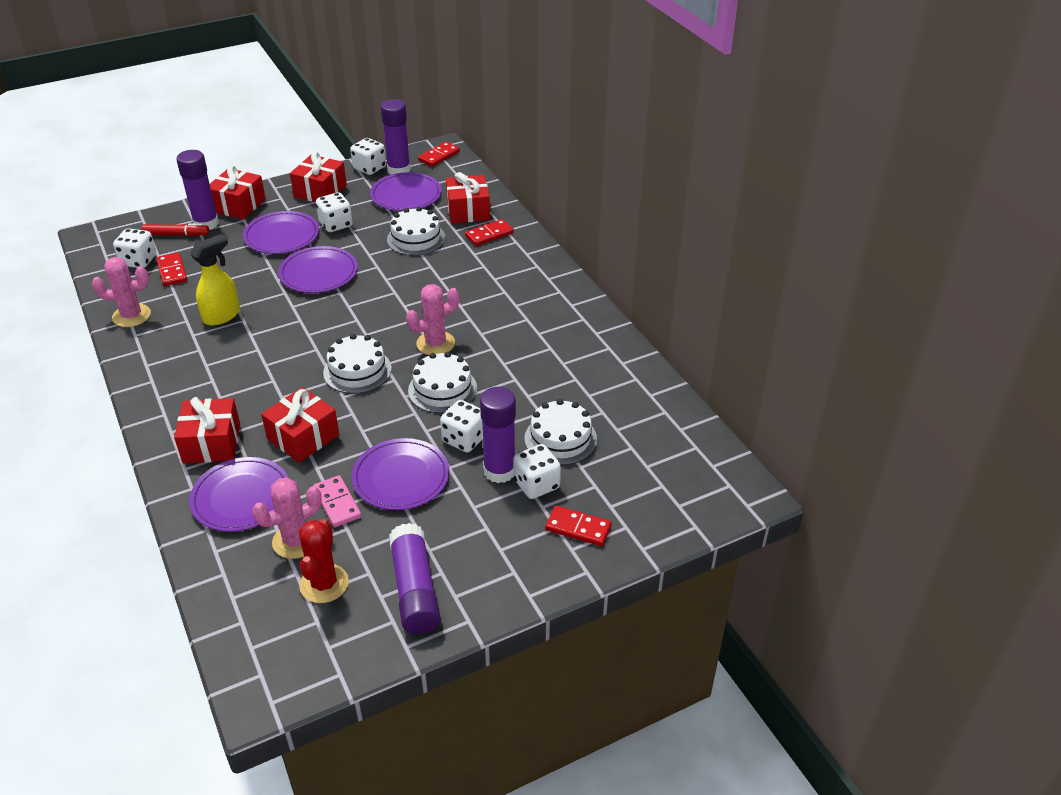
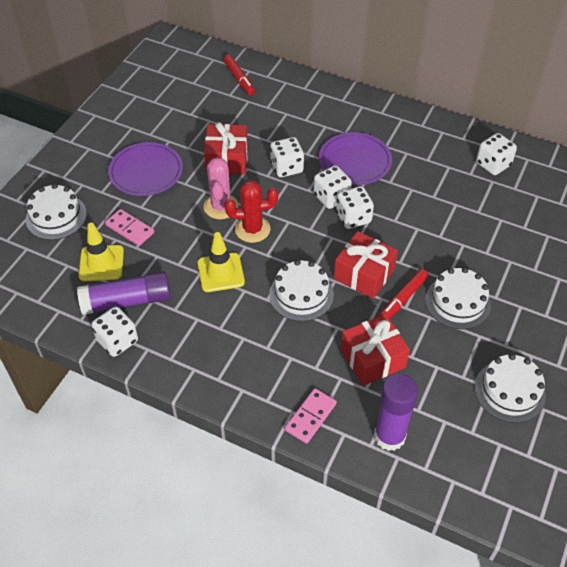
pink cactus: [92,257,151,327] [252,477,322,559] [406,284,460,355] = 3 -> [204,157,239,219] = 1
pink domino: [313,475,361,527] = 1 -> [105,209,154,246] [285,388,337,444] = 2
purple glue stick: [176,150,219,230] [381,99,411,175] [389,523,441,634] [480,387,516,483] = 4 -> [77,271,171,315] [374,374,419,451] = 2
purple plate: [189,457,289,532] [243,211,319,254] [278,246,358,293] [352,438,449,510] [370,172,442,211] = 5 -> [108,142,183,196] [319,132,392,185] = 2
red domino: [157,252,187,286] [418,142,460,167] [465,219,514,246] [545,506,612,546] = 4 -> none = 0
red gift: [174,397,240,463] [210,165,266,220] [261,387,339,463] [290,152,347,202] [446,172,490,224] = 5 -> [204,122,248,174] [334,231,398,299] [341,314,410,386] = 3
red marker: [142,223,209,236] = 1 -> [224,55,255,95] [379,269,428,319] = 2
yellow spray bottle: [190,234,240,326] = 1 -> none = 0
yellow traffic cone: none = 0 -> [79,223,124,281] [198,232,245,292] = 2

